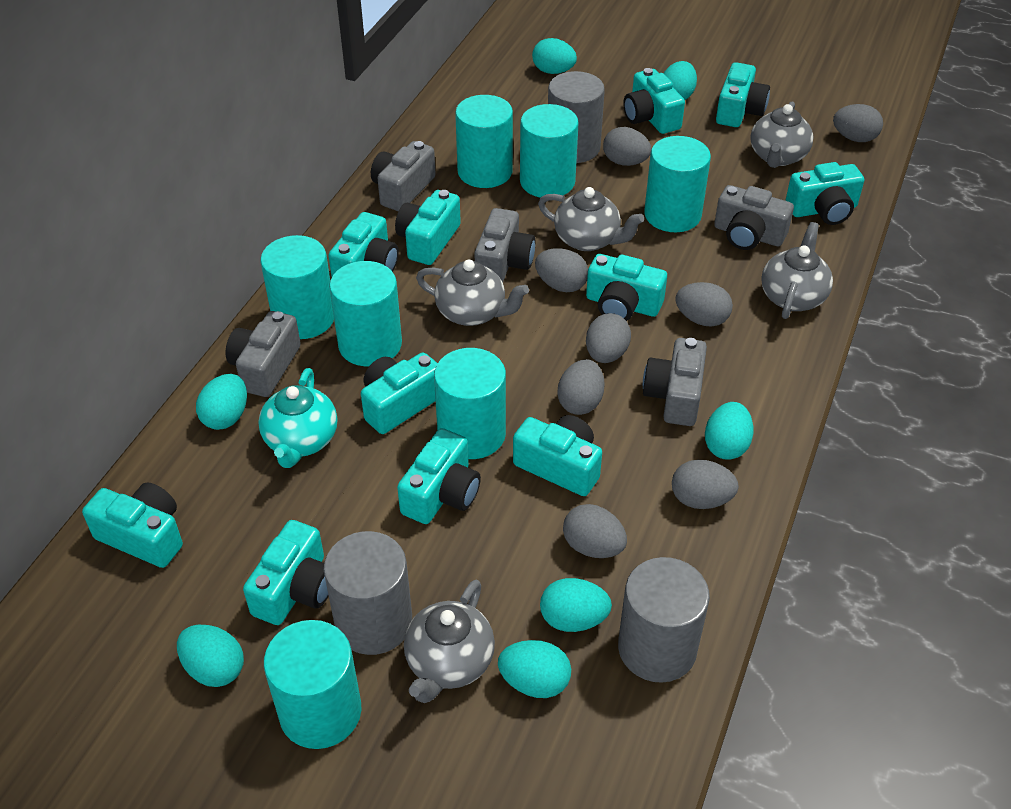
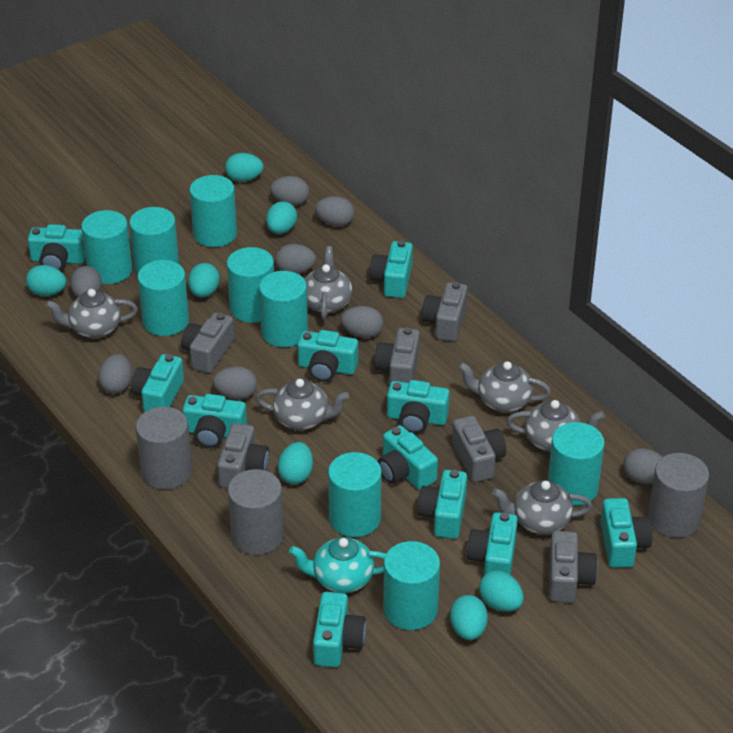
grey camera: [226,311,301,397] [371,141,436,211] [474,208,535,282] [643,338,707,426] [714,185,794,250] = 5 -> [181,312,235,373] [217,423,269,488] [374,327,420,384] [422,282,468,342] [452,416,506,482] [549,531,598,603] = 6
grey teapot: [404,580,495,703] [416,259,529,326] [538,187,644,251] [750,101,813,168] [761,222,833,319] = 5 -> [45,289,138,338] [256,379,349,430] [304,246,352,320] [458,361,551,412] [492,480,592,535] [506,400,605,452] = 6
turquoise cylinder: [260,235,334,339] [264,620,361,749] [329,261,402,366] [434,348,506,459] [455,95,513,188] [520,104,579,198] [644,136,711,232] = 7 -> [81,210,133,284] [129,207,179,274] [137,260,189,336] [190,175,237,247] [227,247,274,323] [259,271,308,347] [328,452,381,537] [383,541,440,630] [548,422,605,506] = 9

